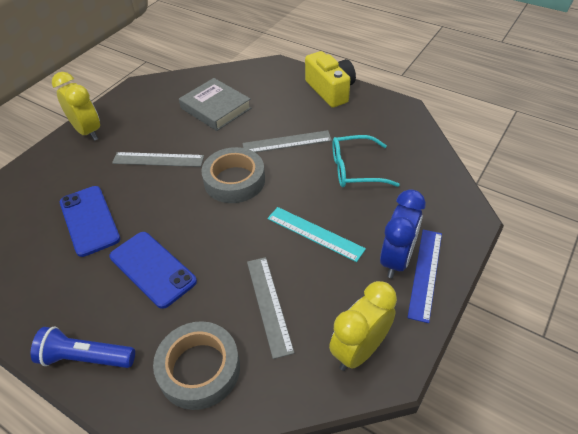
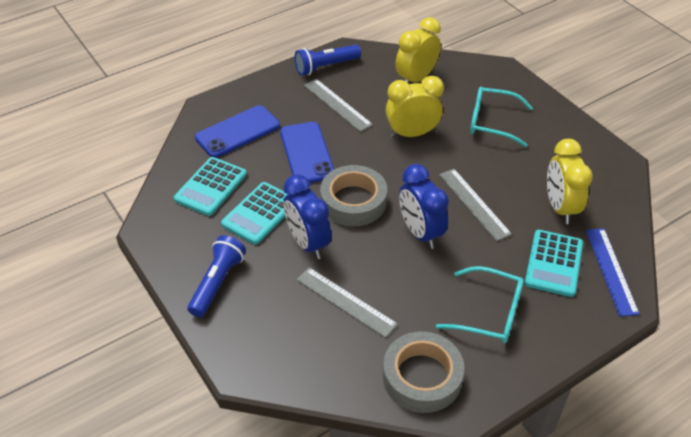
blue clock: [380,189,426,278] = 1 -> [284,174,331,259] [399,164,449,249] = 2
blue flashlight: [31,327,135,368] = 1 -> [187,235,246,317] [295,45,361,76] = 2
grey book: [179,78,251,131] = 1 -> none = 0
turquoise calculator: none = 0 -> [174,157,247,216] [221,182,287,244] [525,230,583,297] = 3
turquoise glasses: [332,135,400,187] = 1 -> [436,266,524,343] [470,87,533,147] = 2
turquoise ruler: [267,207,366,262] = 1 -> none = 0
yellow camera: [305,51,356,108] = 1 -> none = 0
yellow clock: [52,72,100,141] [329,281,397,371] = 2 -> [386,76,444,138] [395,17,441,83] [547,139,593,224] = 3

